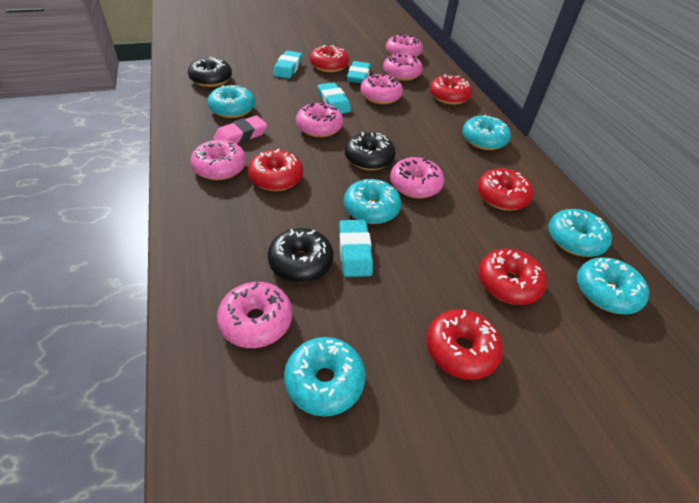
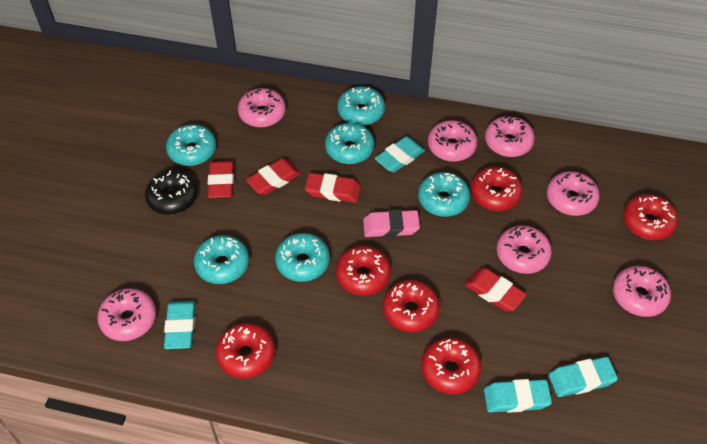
black donut: [188,57,232,87] [268,228,334,283] [345,132,396,170] = 3 -> [145,170,198,215] = 1
red eraser: none = 0 -> [208,161,234,198] [246,158,301,195] [305,173,361,203] [465,268,527,311] = 4

